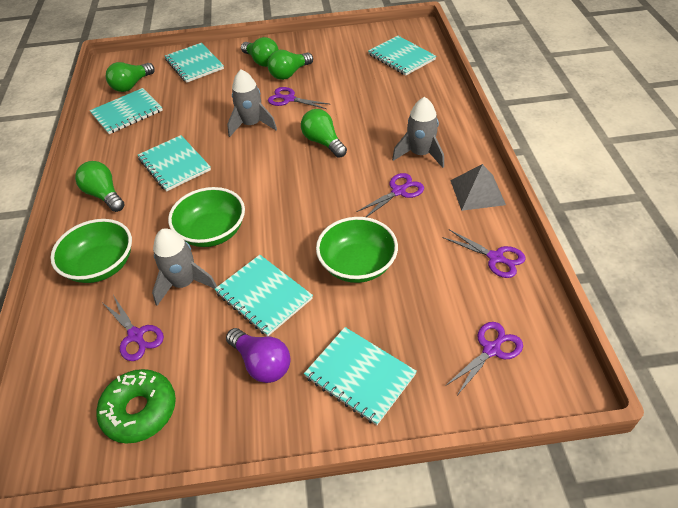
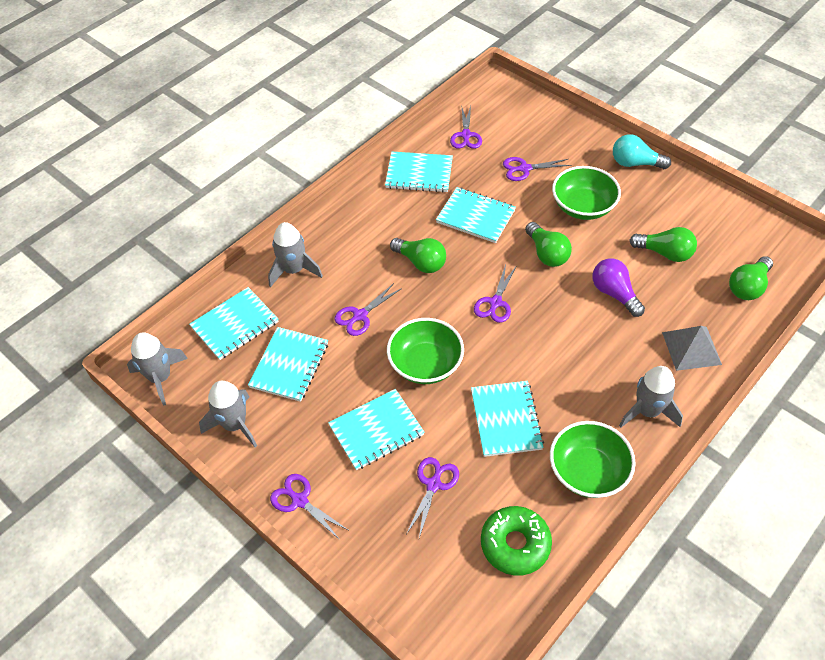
green light bulb: [75,161,125,212] [106,62,155,92] [241,37,279,67] [267,50,313,80] [301,109,347,158] = 5 -> [390,238,446,273] [525,222,572,267] [630,227,697,262] [729,256,773,300] = 4
grey rocket: [152,229,217,306] [227,70,277,137] [392,97,444,168] = 3 -> [127,332,188,406] [199,381,257,447] [268,222,323,287] [619,366,683,427] = 4
purple scissors: [103,295,164,361] [268,87,329,109] [356,173,424,217] [443,229,525,278] [445,322,523,394] = 5 -> [270,474,348,540] [334,283,402,336] [406,457,459,538] [450,106,482,149] [474,265,517,323] [503,157,571,181] = 6
turquoise light bulb: none = 0 -> [613,134,671,169] = 1

